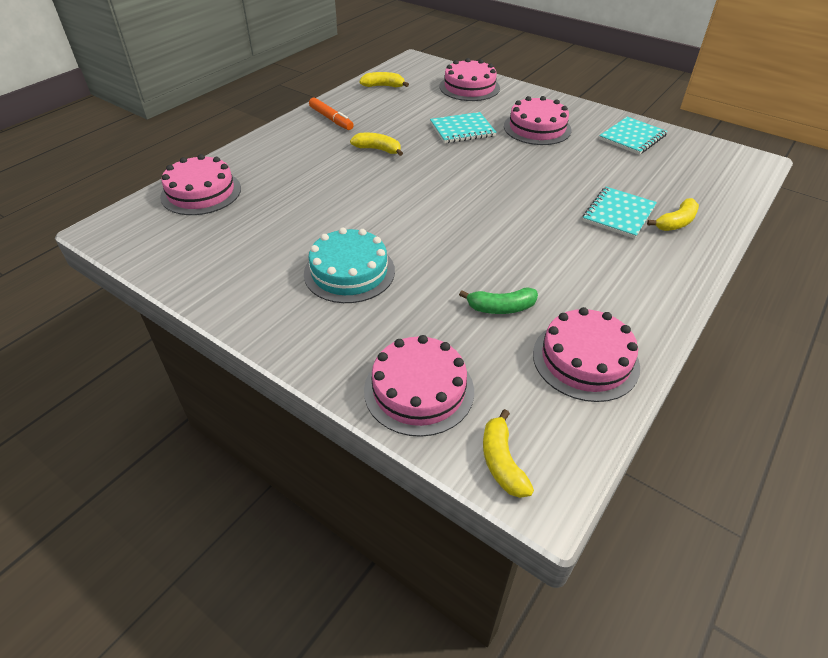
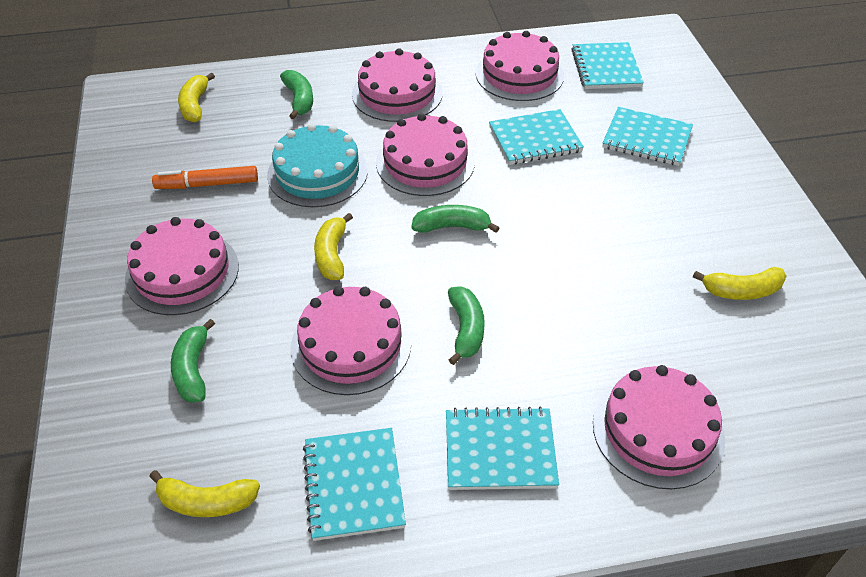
green banana: [459,287,538,314] = 1 -> [171,319,215,403] [280,70,313,119] [411,205,499,233] [448,286,485,365] = 4
pink cake: [160,154,241,215] [364,335,474,437] [440,58,500,101] [504,96,572,145] [533,307,640,402] = 5 -> [125,217,239,315] [291,286,411,395] [352,49,443,122] [376,113,475,196] [476,31,564,101] [593,365,725,489] = 6
turquoise notebook: [430,112,496,143] [583,187,657,239] [599,117,668,155] = 3 -> [303,428,406,541] [446,407,559,490] [489,109,584,165] [571,42,644,89] [602,107,693,166] = 5

